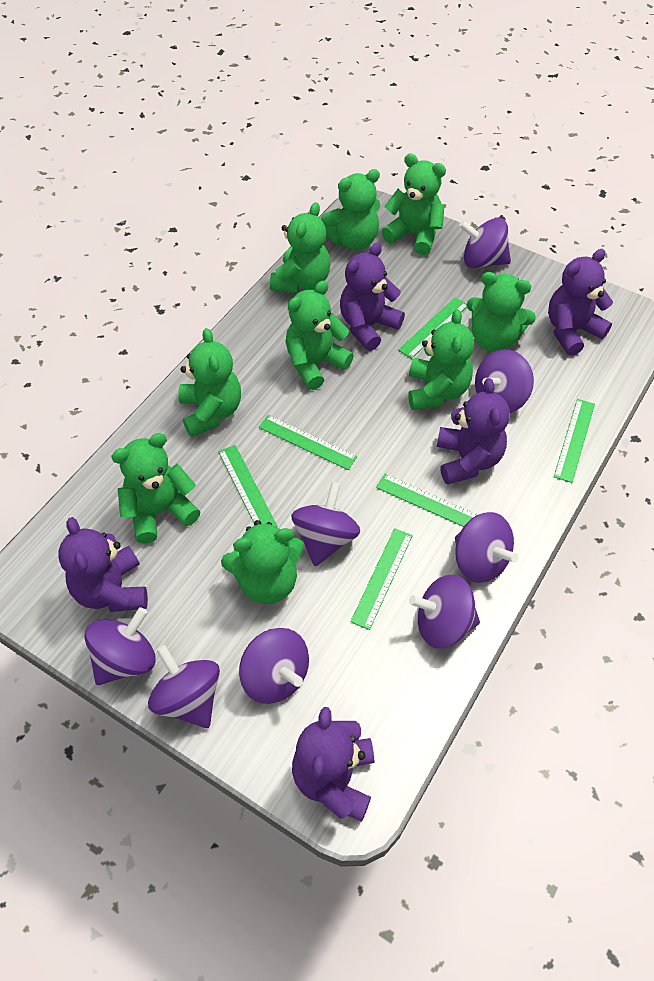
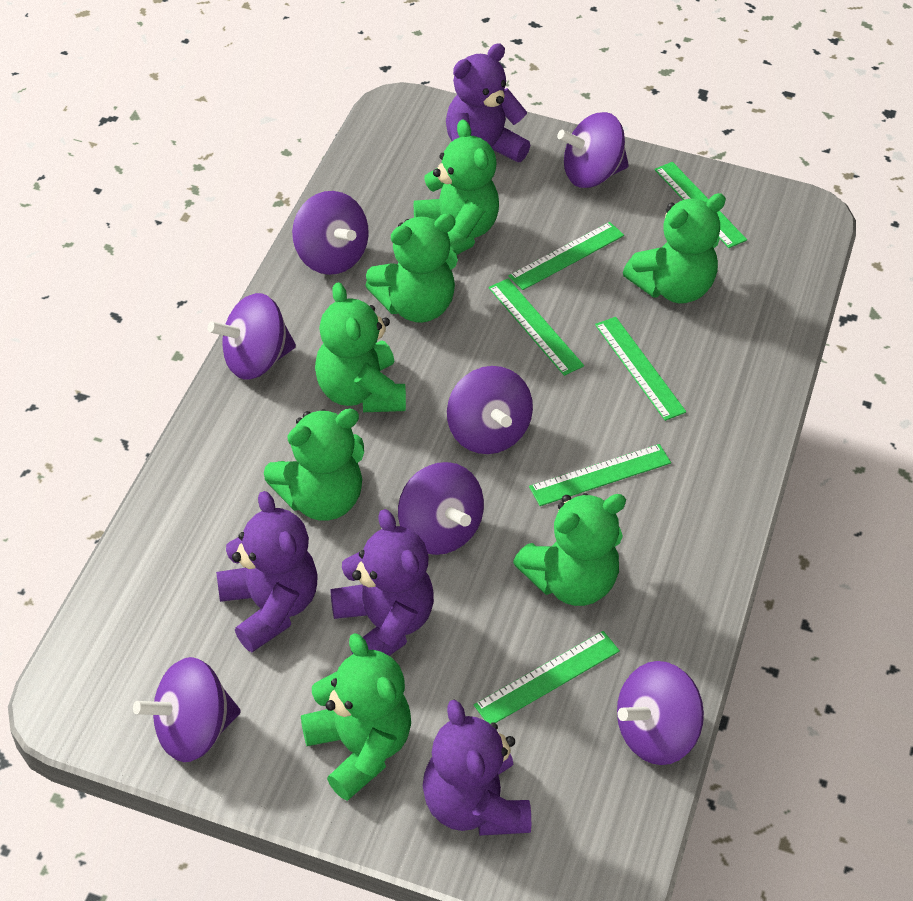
green teddy bear: [111,433,200,544] [178,328,241,437] [221,520,304,604] [270,202,330,293] [285,281,354,390] [321,169,380,250] [381,153,446,255] [408,309,474,410] [467,272,536,352] = 9 -> [264,409,364,521] [301,633,411,801] [315,282,406,412] [365,214,458,323] [414,119,499,255] [513,493,626,606] [623,193,726,304] = 7
purple spinning top: [85,607,156,685] [148,645,220,728] [239,628,309,704] [291,482,360,566] [409,575,480,649] [455,512,518,583] [459,218,511,268] [475,349,534,413] = 8 -> [133,657,241,762] [207,293,296,380] [292,191,369,275] [398,462,484,555] [447,366,533,454] [557,112,629,188] [617,661,704,765] = 7
purple teddy bear: [58,517,148,612] [292,707,374,822] [340,243,405,351] [437,378,510,485] [548,249,613,356] = 5 -> [216,491,318,652] [330,509,434,656] [423,700,531,836] [446,43,530,162] = 4

